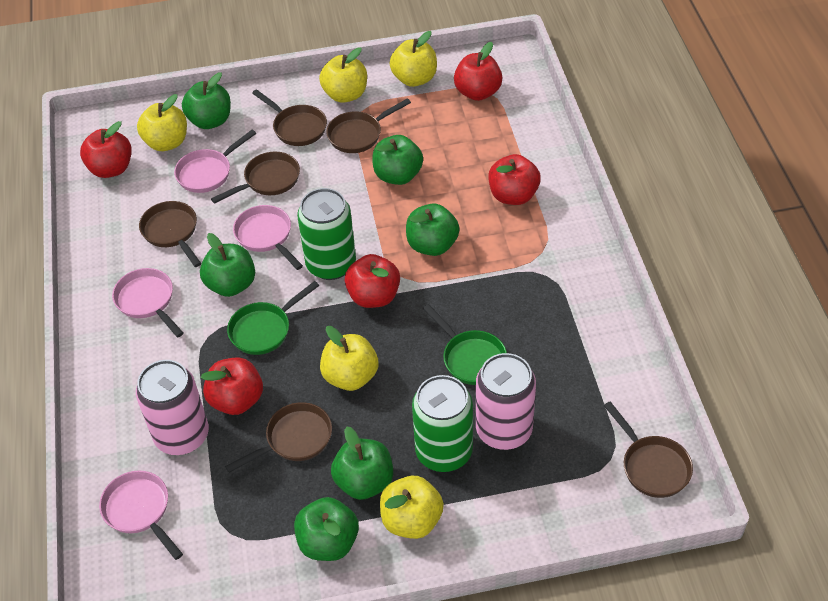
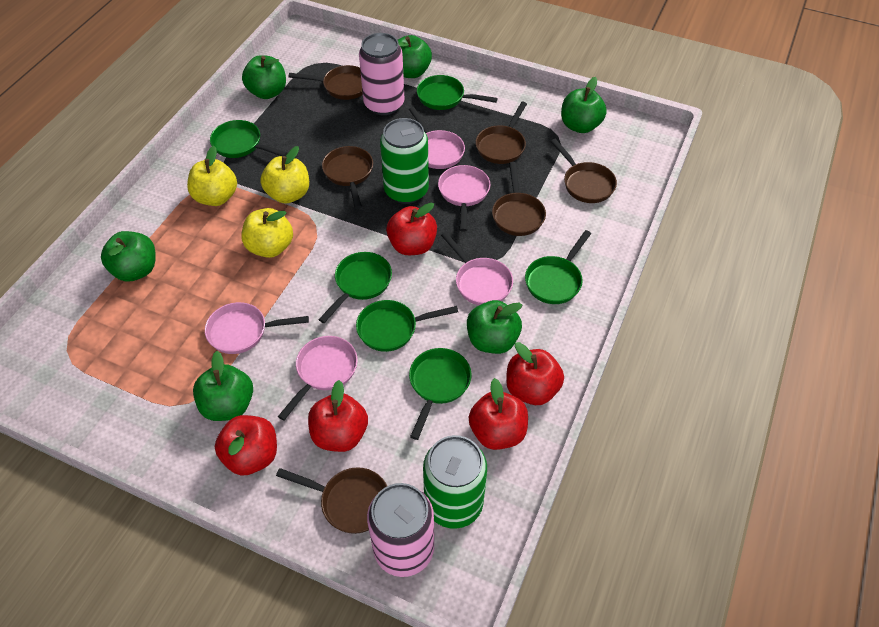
green pan: [227,281,319,355] [423,304,507,385] = 2 -> [210,120,287,158] [318,252,392,323] [356,300,458,352] [409,348,472,440] [417,75,498,110] [525,230,591,304] = 6
pink pan: [99,470,183,560] [112,268,184,337] [174,130,256,193] [233,205,303,270] = 4 -> [205,302,309,354] [278,336,358,420] [409,107,465,169] [438,165,490,232] [441,232,513,305] = 5
yellow apple: [137,94,187,151] [319,47,367,103] [320,326,379,391] [380,476,444,539] [390,31,437,87] = 5 -> [187,146,237,206] [241,208,293,258] [260,146,309,203] = 3

